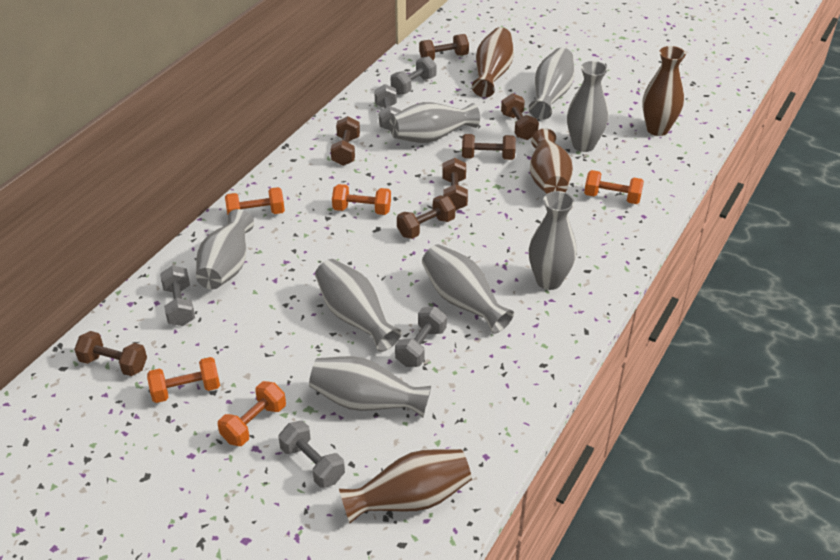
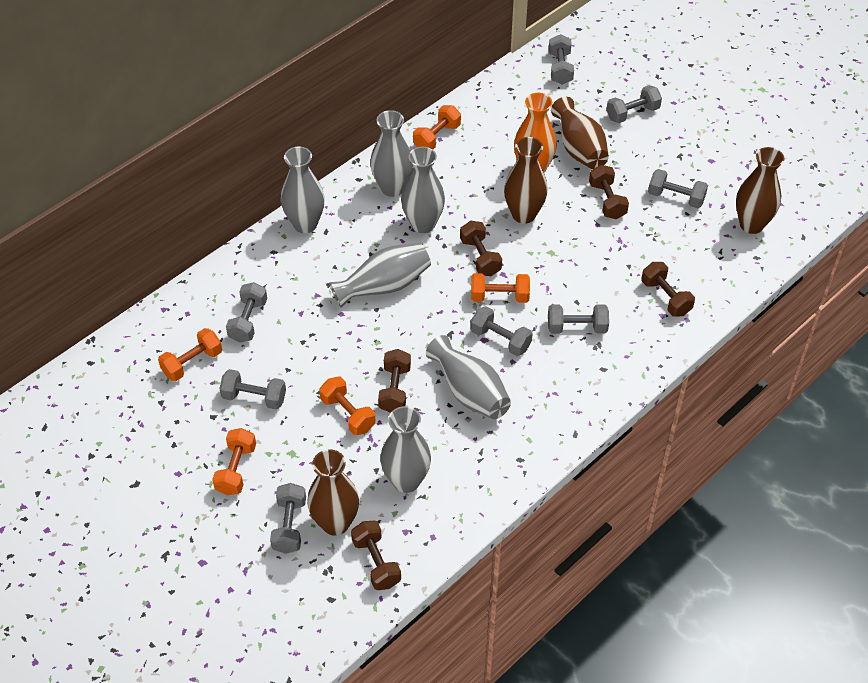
brown dumbbell: [74,331,147,376] [331,116,360,166] [397,195,456,239] [419,34,469,60] [442,158,468,211] [462,134,516,160] [501,93,539,140] = 7 -> [351,521,401,590] [378,349,411,413] [460,221,502,276] [589,165,629,219] [641,262,695,317] = 5
grey dumbbell: [160,265,195,326] [278,421,345,488] [374,84,401,130] [391,56,437,95] [395,306,447,367] = 5 -> [219,369,286,410] [226,282,267,343] [270,483,306,554] [470,306,533,356] [548,304,609,334] [549,34,574,84] [606,85,662,123] [648,169,708,208] = 8
grey vase: [196,209,254,289] [309,356,431,417] [315,259,402,352] [390,102,480,143] [422,244,514,334] [529,48,575,119] [529,191,577,290] [567,61,608,152] = 8 -> [281,147,325,233] [329,243,431,307] [370,110,413,197] [380,406,431,493] [401,147,445,233] [426,335,511,419] = 6
orange vase: none = 0 -> [514,93,557,173] = 1

